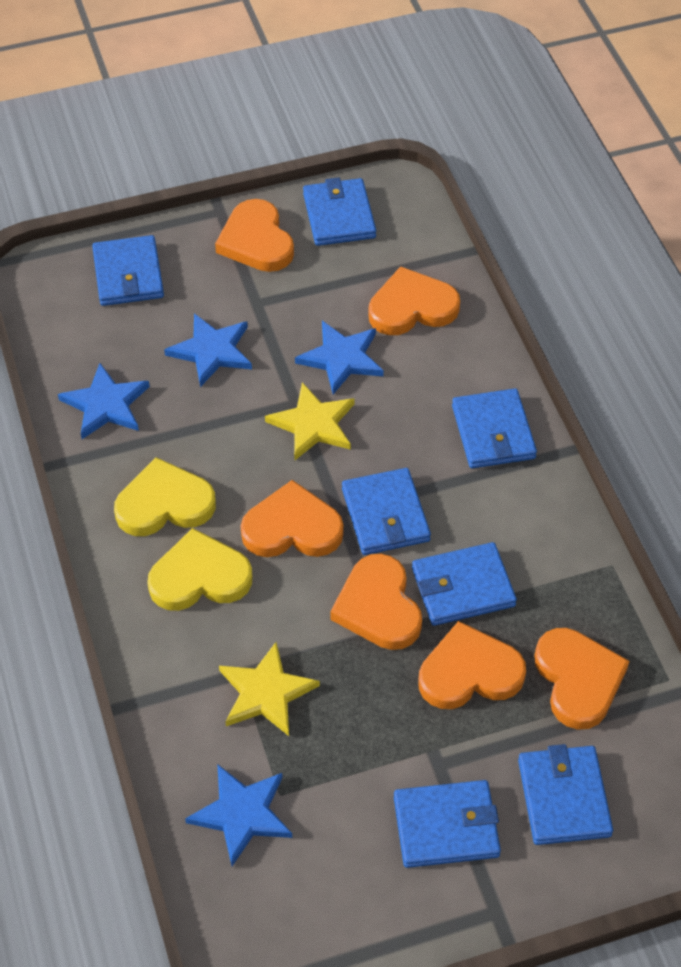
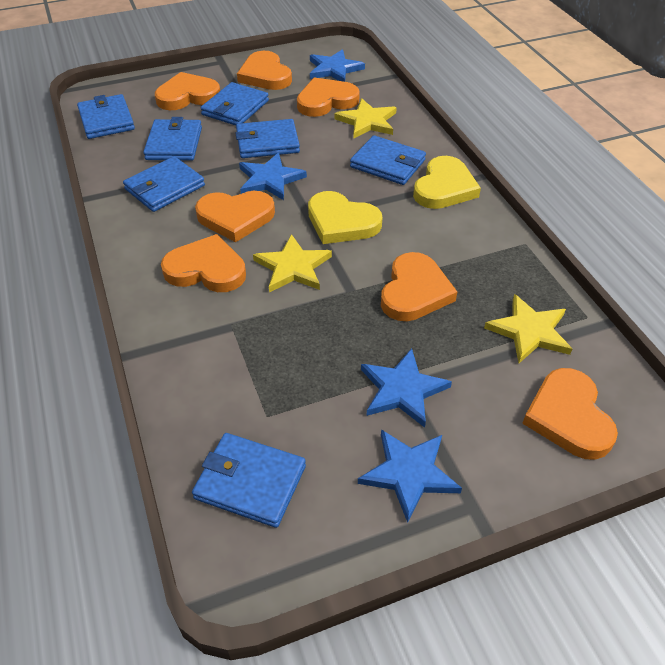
orange heart: [215,199,294,272] [241,480,344,557] [330,554,422,650] [369,266,460,335] [418,621,526,709] [534,628,630,730] = 6 -> [155,72,220,110] [161,234,246,292] [195,191,275,242] [237,51,292,90] [297,77,360,117] [381,252,457,321] [522,368,618,460] = 7
yellow star: [219,642,320,736] [265,382,354,460] = 2 -> [253,234,332,292] [334,98,397,139] [484,294,572,363] = 3

